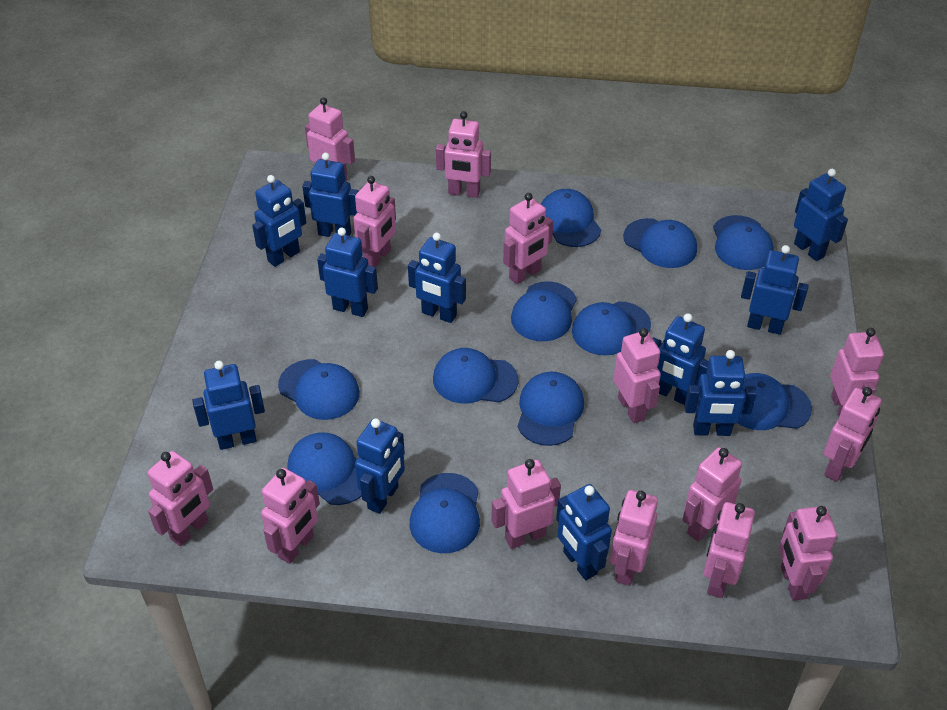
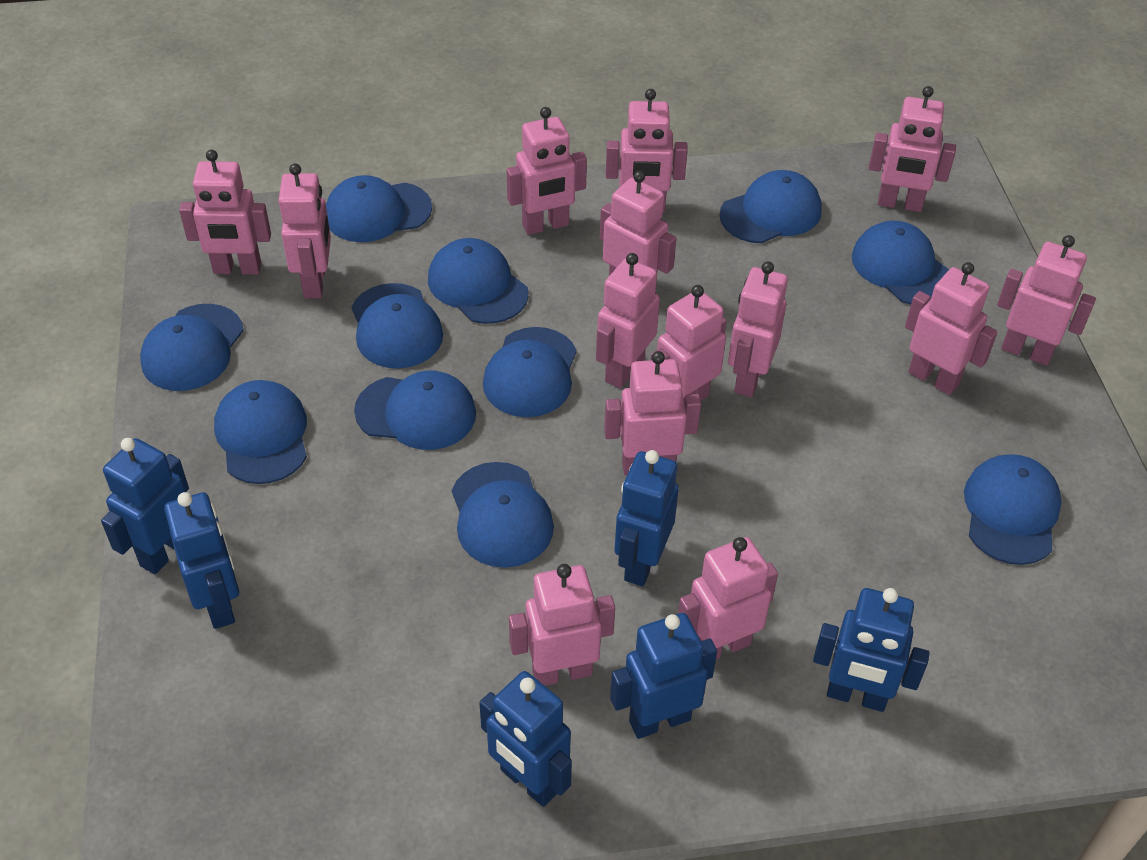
blue robot: [192,361,265,450] [252,175,307,267] [302,152,359,237] [317,228,378,317] [355,418,405,514] [408,233,466,323] [556,484,612,580] [653,313,709,405] [685,350,757,436] [741,245,809,335] [794,169,848,261] = 11 -> [101,438,189,574] [164,492,239,629] [479,671,572,807] [610,613,717,739] [615,450,679,586] [813,588,930,712] = 6

